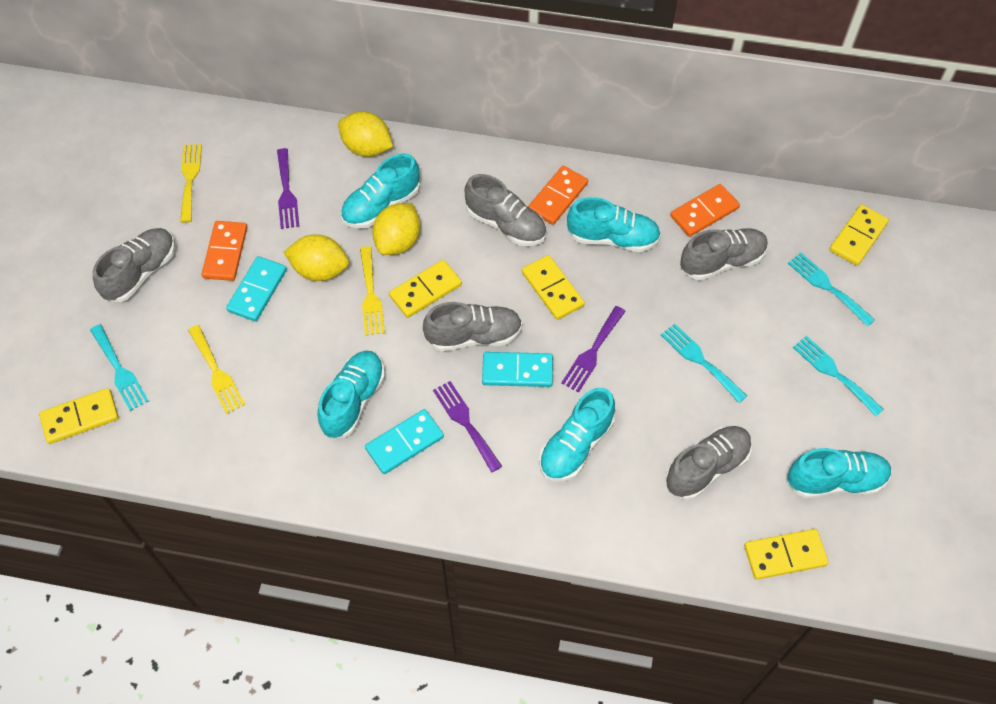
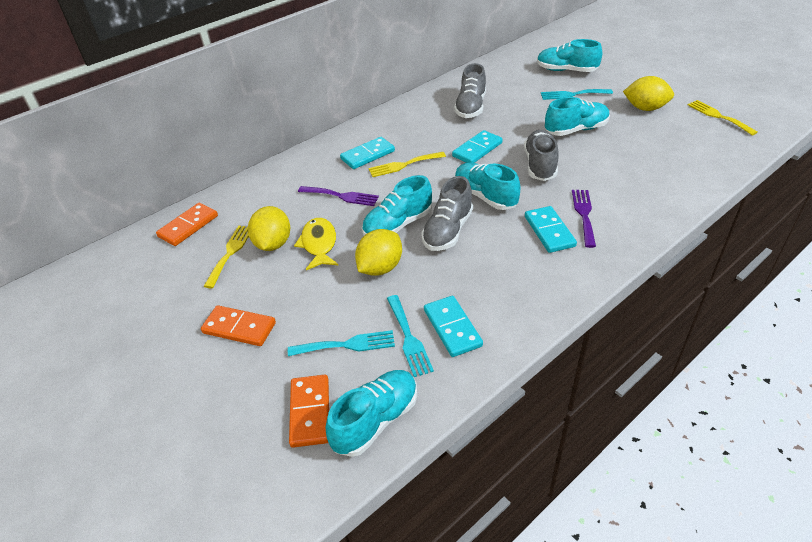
grey shoe: [93,228,175,302] [423,302,522,351] [465,174,546,246] [666,426,752,500] [680,228,768,280] = 5 -> [421,176,473,251] [454,63,486,118] [524,130,558,181] = 3
purple fork: [277,148,299,229] [433,381,502,473] [561,306,626,393] = 3 -> [298,186,379,206] [572,190,596,248] = 2
turquoise domino: [226,256,287,322] [365,409,444,474] [482,352,553,387] = 3 -> [340,137,395,169] [424,295,483,357] [452,130,503,163] [525,206,577,253] = 4
turquoise fork: [90,324,148,411] [661,324,747,403] [788,253,875,326] [793,336,884,416] = 4 -> [288,330,395,356] [387,295,434,377] [541,89,613,100] = 3
yellow domino: [39,388,119,444] [389,260,462,318] [522,255,585,320] [744,529,829,580] [829,204,889,266] = 5 -> none = 0
yellow fish: none = 0 -> [294,218,338,270] = 1

